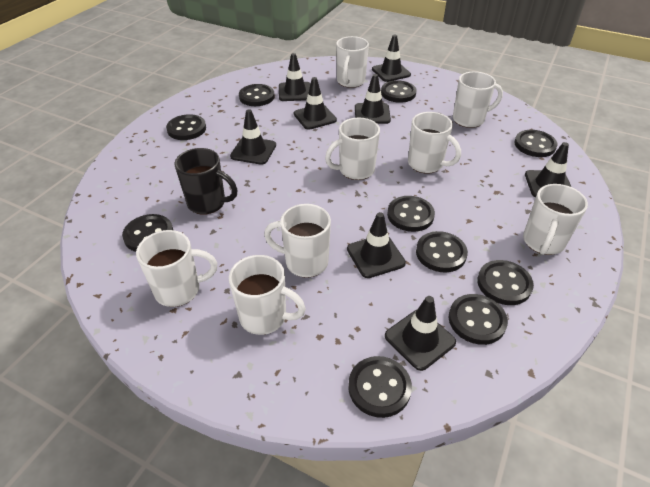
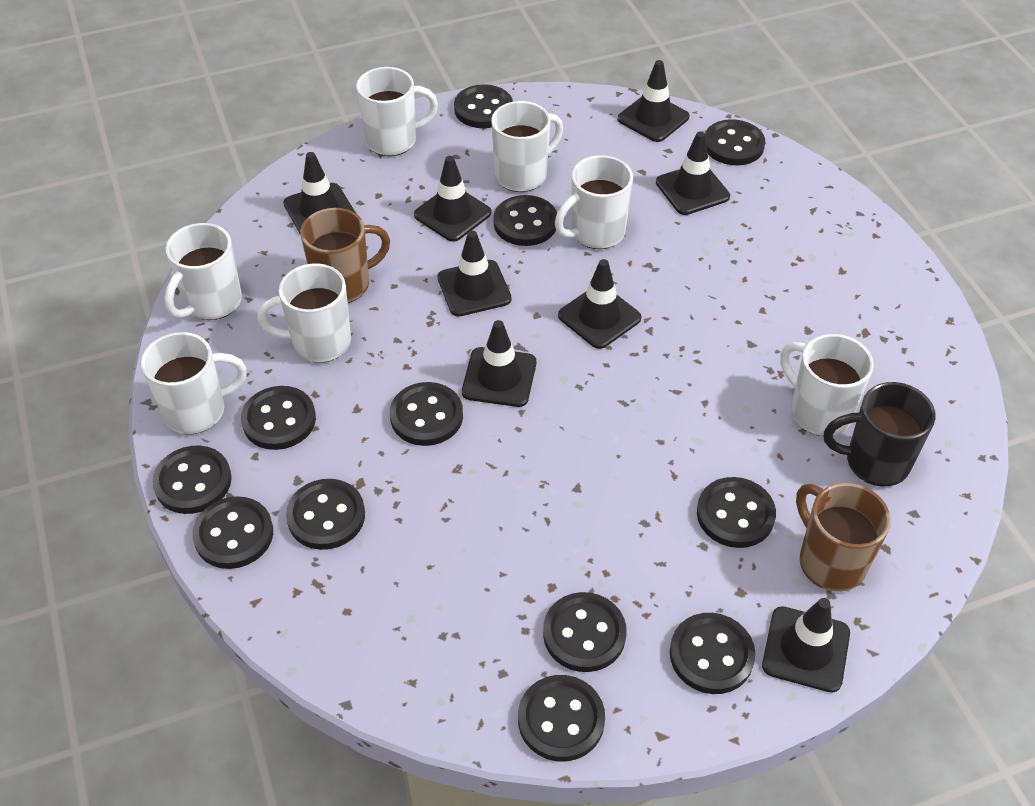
black button: [122,214,173,252] [166,114,206,140] [239,84,275,106] [348,356,412,418] [381,80,417,103] [387,196,435,232] [416,231,468,272] [449,294,508,345] [477,260,534,305] [515,130,557,157] = 10 -> [152,445,232,514] [192,496,273,569] [241,386,316,450] [286,479,365,550] [390,382,463,446] [454,84,513,128] [494,195,557,246] [518,675,605,761] [543,592,626,672] [670,613,756,694] [697,477,776,548] [705,119,765,166] = 12
brown mug: none = 0 -> [300,208,390,303] [796,483,891,592] = 2
white mug: [136,230,217,307] [229,255,306,335] [264,204,331,278] [325,117,380,180] [336,36,369,88] [408,112,461,174] [453,71,503,128] [523,184,588,255] = 8 -> [141,332,247,434] [164,223,242,320] [257,264,351,363] [356,67,438,156] [491,101,563,192] [555,155,633,249] [780,334,874,436] = 7

